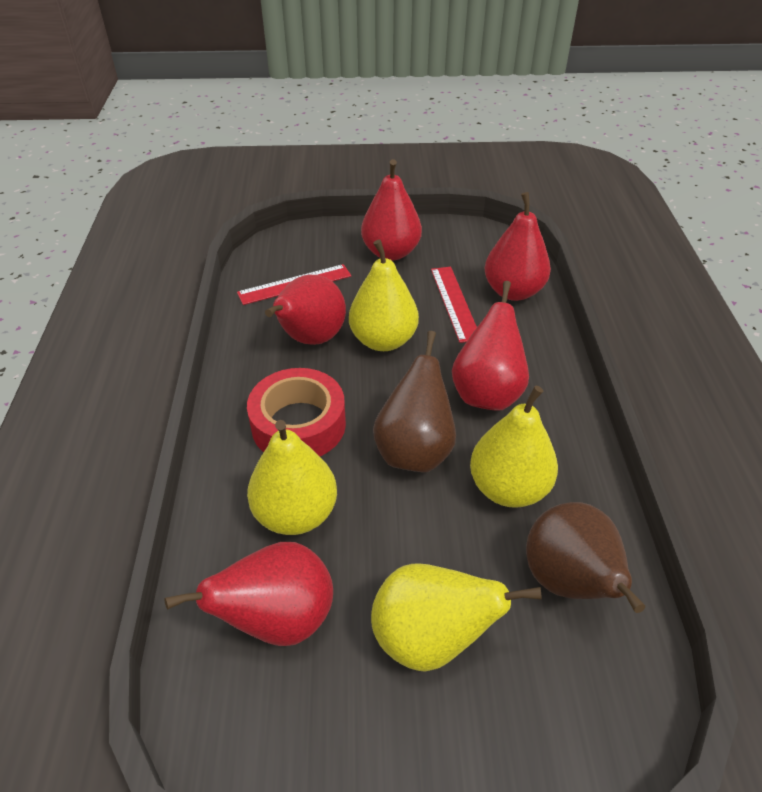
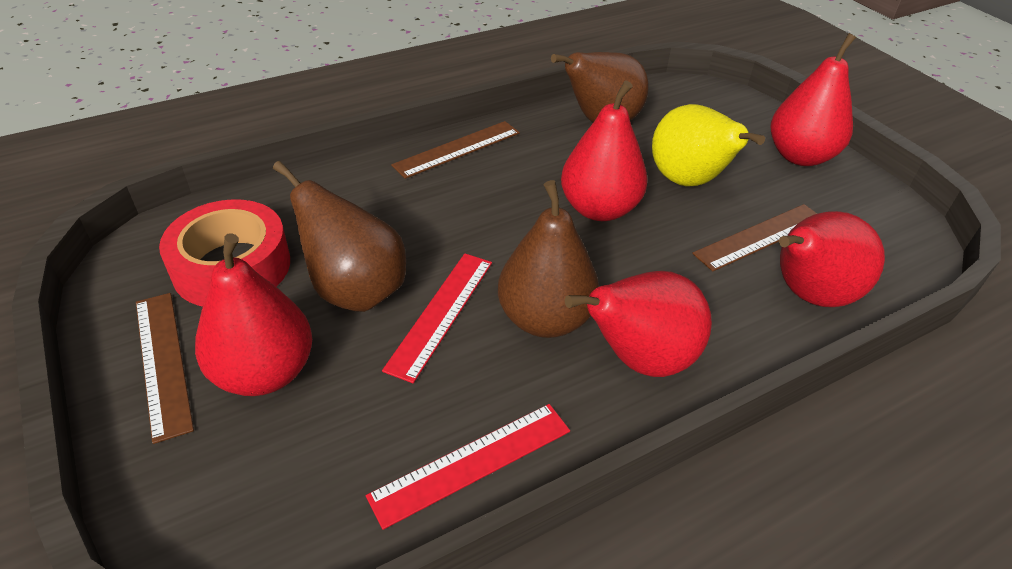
brown pear: [373,331,456,473] [526,502,645,613] = 2 -> [273,161,406,312] [498,180,599,338] [551,52,649,122] = 3
brown ruler: none = 0 -> [136,293,194,444] [391,121,520,179] [692,204,817,272] = 3
yellow pear: [247,420,337,535] [349,239,419,351] [371,563,542,672] [470,386,558,508] = 4 -> [652,104,765,186] = 1

